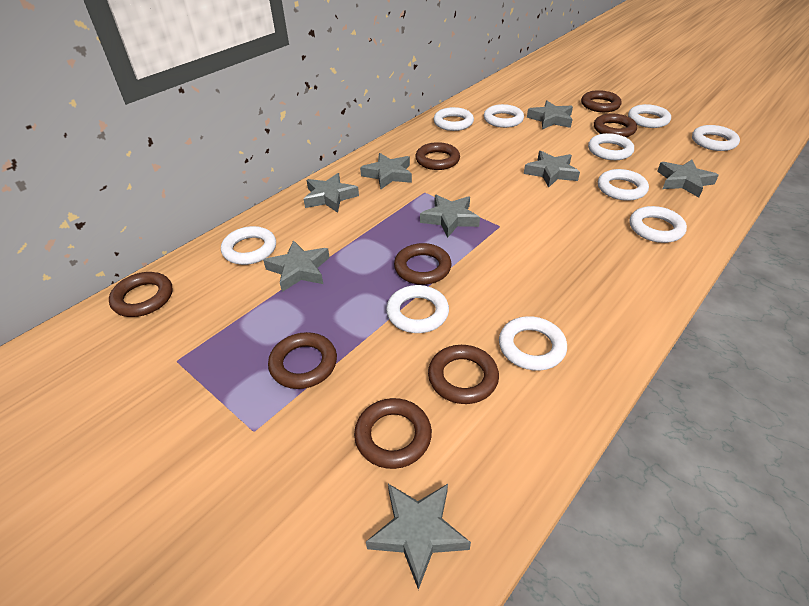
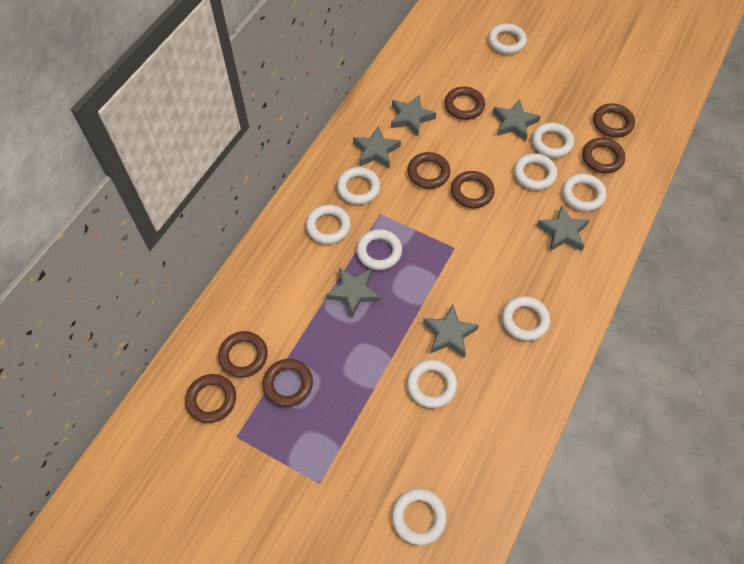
grey star: [263,240,330,292] [304,173,359,213] [360,153,412,190] [366,484,471,590] [420,194,480,238] [524,151,580,188] [527,101,573,129] [657,160,719,198] = 8 -> [326,268,380,317] [353,126,401,168] [391,94,436,136] [423,305,479,358] [493,99,540,141] [537,205,590,251] = 6

